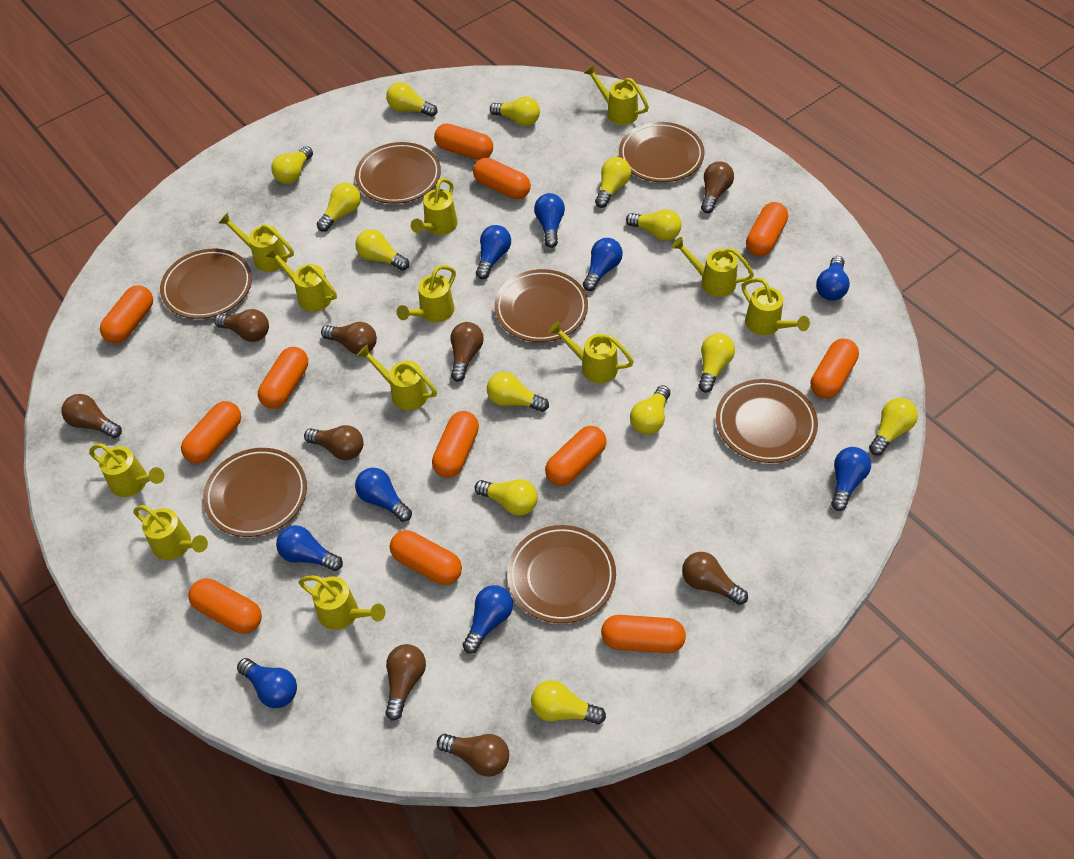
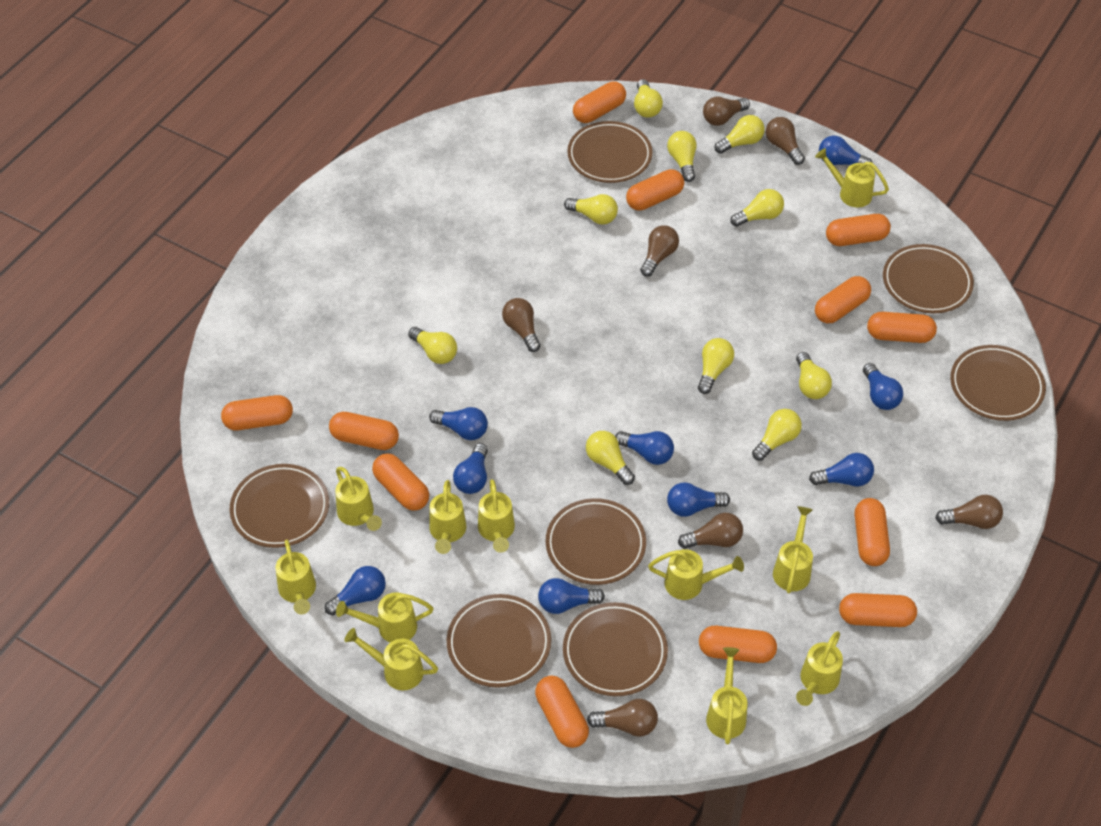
brown light bulb: [61,394,122,438] [214,309,269,342] [304,425,364,460] [321,322,377,354] [385,644,426,721] [437,734,509,777] [451,322,484,382] [682,552,748,605] [701,161,734,213] = 9 -> [502,298,541,352] [587,699,658,737] [640,225,679,277] [678,513,743,549] [703,97,750,126] [766,117,805,165] [935,495,1003,529] = 7
yellow light bulb: [271,146,313,184] [317,183,361,232] [355,229,409,271] [386,82,437,117] [475,479,538,516] [487,372,549,412] [490,96,540,126] [531,680,606,724] [595,157,631,208] [626,209,681,241] [630,385,670,435] [698,333,735,393] [869,398,918,455] = 13 -> [408,327,457,364] [564,194,618,225] [586,431,635,485] [634,79,663,118] [667,131,697,182] [698,338,734,394] [715,115,765,154] [730,189,784,227] [752,409,802,461] [796,352,832,399] = 10
yellow watering can: [89,443,164,497] [134,505,208,560] [219,212,294,272] [266,247,337,312] [299,575,385,630] [357,344,437,410] [397,265,456,322] [411,178,458,235] [549,321,634,383] [584,65,649,125] [672,237,754,297] [741,278,810,335] = 12 -> [275,540,316,615] [335,467,382,531] [336,592,434,642] [344,628,438,690] [429,480,466,554] [478,479,515,553] [648,549,744,600] [706,647,748,744] [773,506,813,593] [796,631,843,706] [815,148,889,207] = 11

